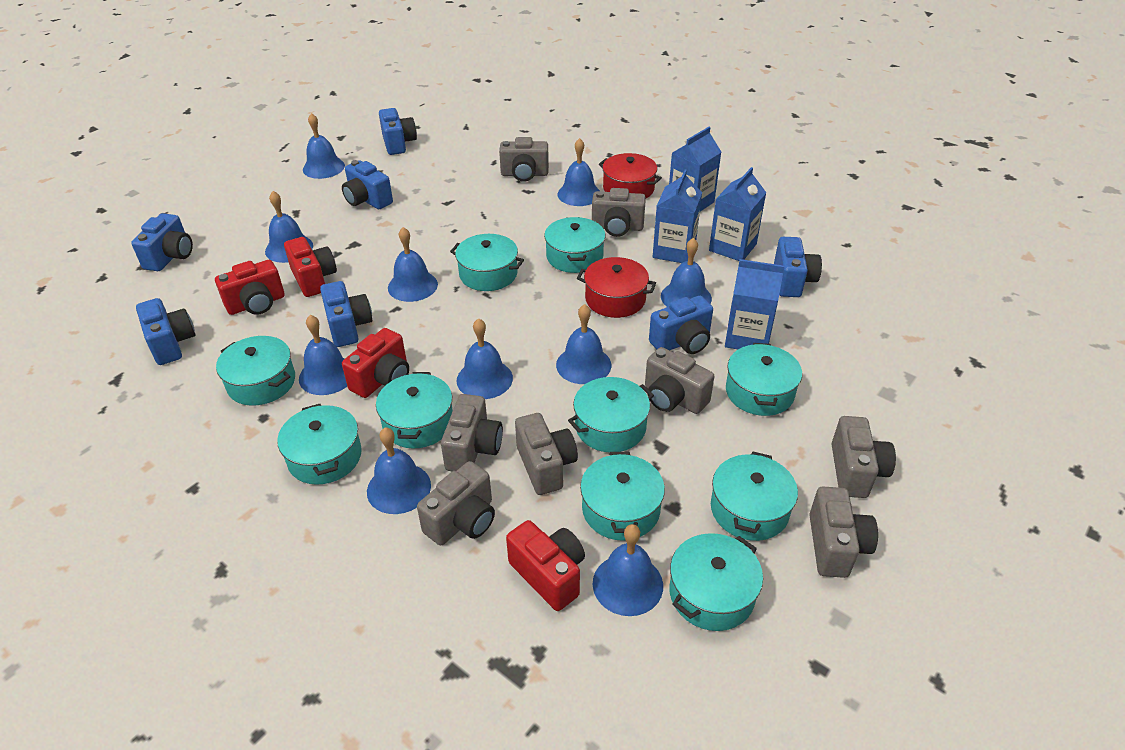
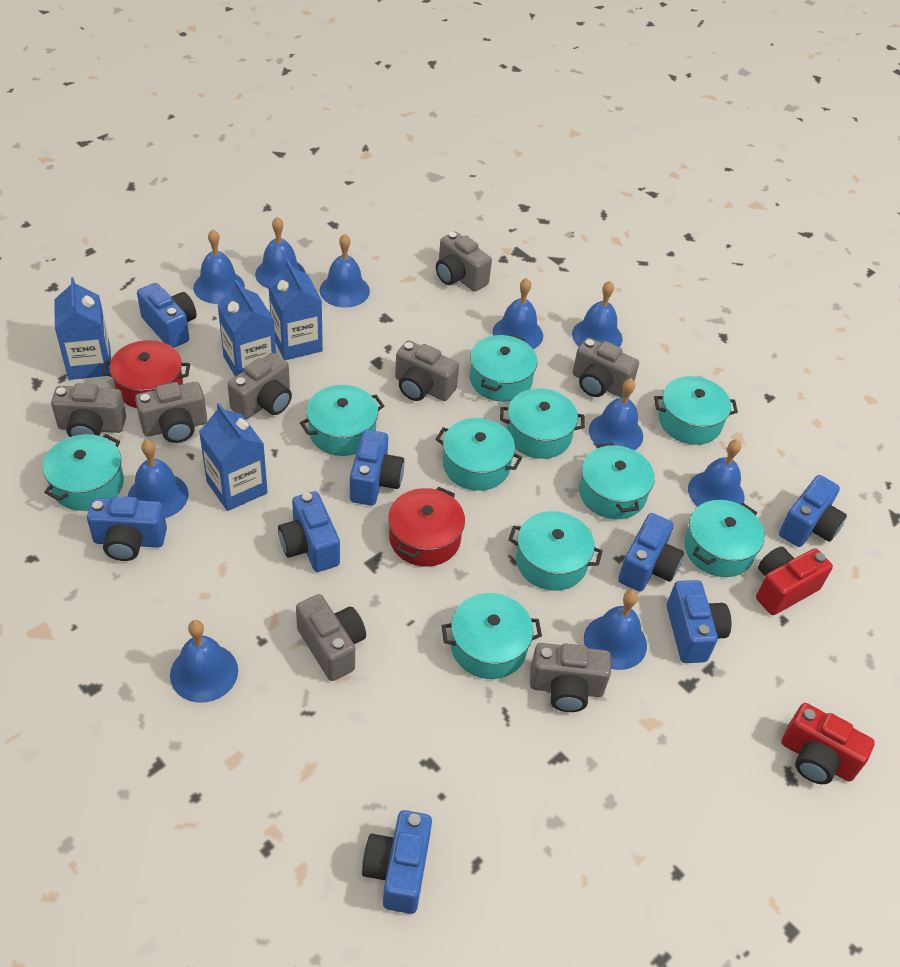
blue camera: [131,213,193,271] [136,298,195,365] [320,281,372,347] [342,160,393,209] [379,108,417,155] [649,296,713,354] [774,237,822,297] = 7 -> [87,496,167,561] [137,283,197,348] [278,491,340,572] [350,430,404,506] [362,810,432,914] [618,513,684,592] [667,580,732,663] [779,475,847,547] = 8
red camera: [215,260,285,315] [284,237,337,297] [342,328,409,398] [506,520,585,611] = 4 -> [756,547,833,615] [781,703,875,784] = 2

